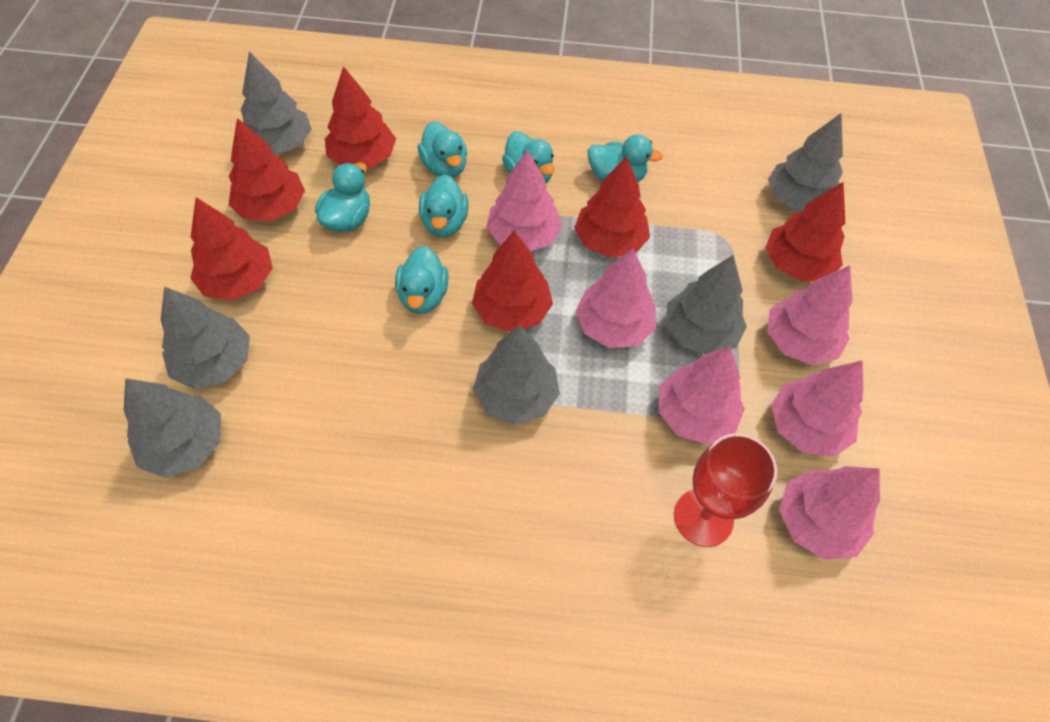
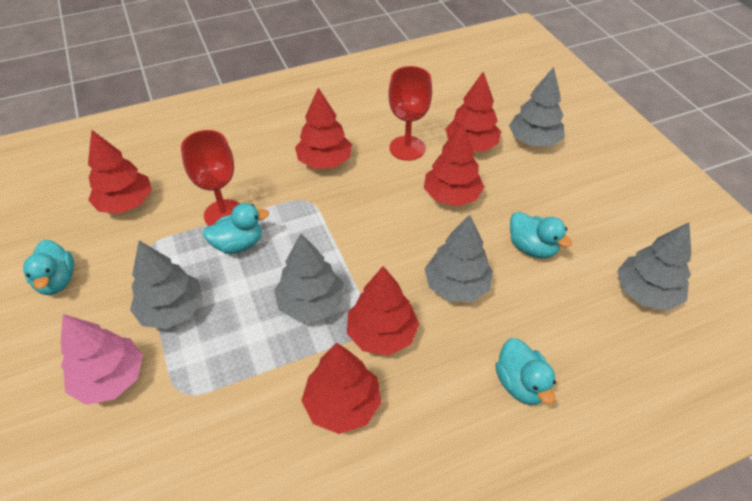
grey tree: [124,378,221,478] [161,287,250,389] [241,51,312,155] [473,325,560,425] [665,255,747,354] [768,113,843,212] = 6 -> [130,241,203,329] [274,233,344,322] [425,215,493,302] [509,67,565,146] [617,222,691,311] = 5
pink tree: [486,150,562,251] [576,248,656,348] [659,346,745,445] [767,266,853,365] [771,360,863,457] [779,466,880,560] = 6 -> [61,314,143,405] = 1
red goblet: [674,433,777,547] = 1 -> [181,130,240,226] [388,66,432,161] = 2
turquoise duck: [315,162,370,232] [395,246,448,314] [417,121,467,178] [419,174,469,237] [502,131,555,183] [588,134,663,182] = 6 -> [23,240,74,295] [203,203,269,254] [495,338,556,405] [510,212,572,258] = 4

